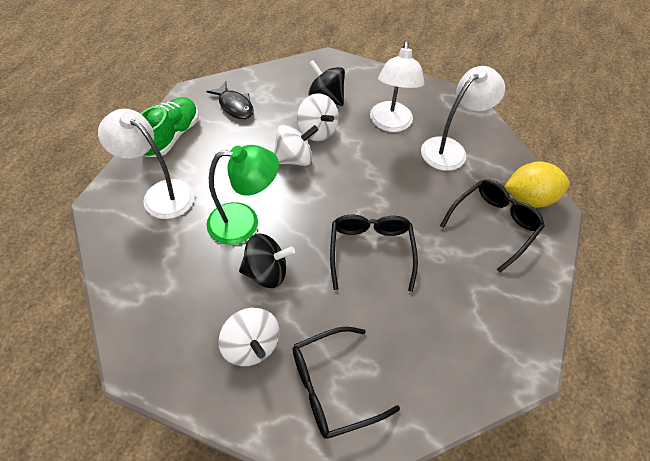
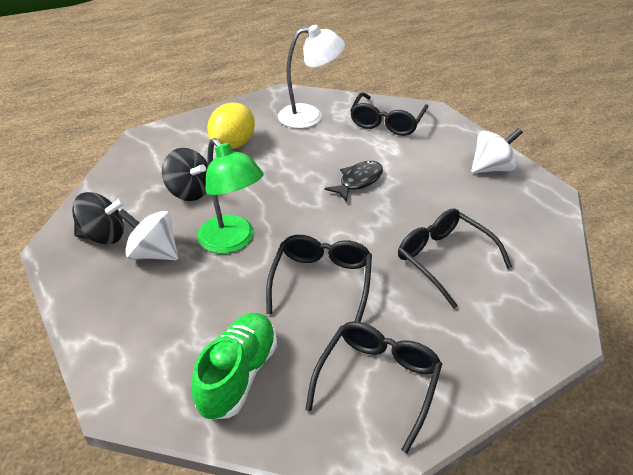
black glasses: [293,327,400,439] [330,215,418,292] [440,179,545,272] = 3 -> [266,235,372,322] [305,321,442,453] [350,93,429,136] [398,208,512,308] = 4
white lamp: [98,109,194,219] [370,41,424,132] [421,66,505,171] = 3 -> [278,25,345,128] = 1
white spinning top: [218,308,279,366] [274,125,318,166] [297,94,339,141] = 3 -> [117,209,178,260] [471,128,523,173] = 2

